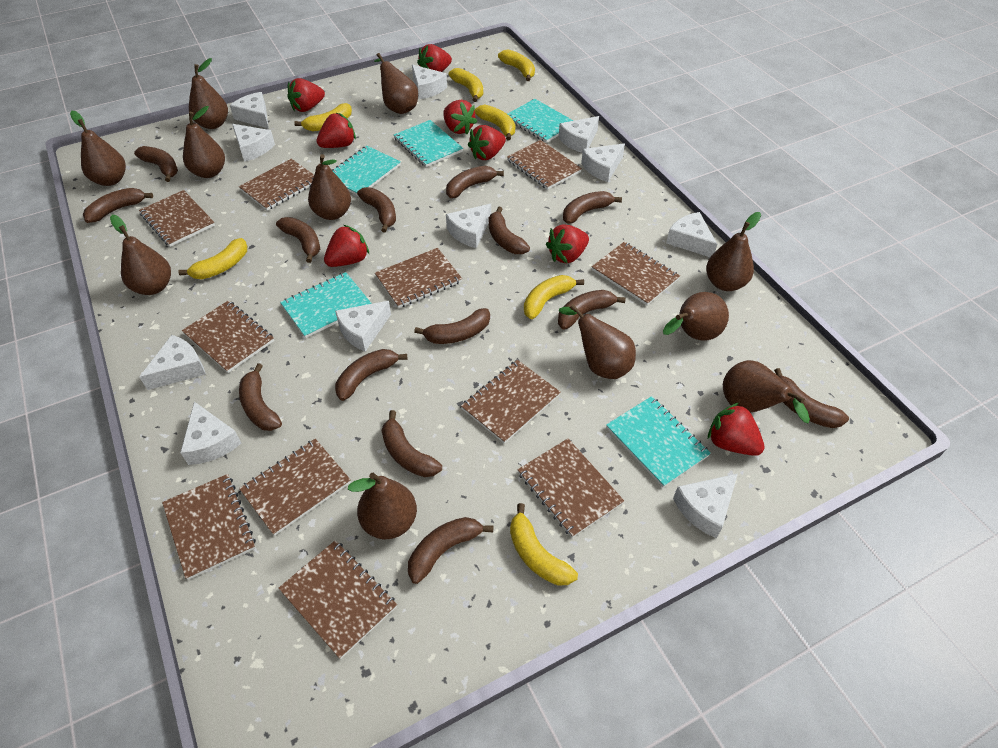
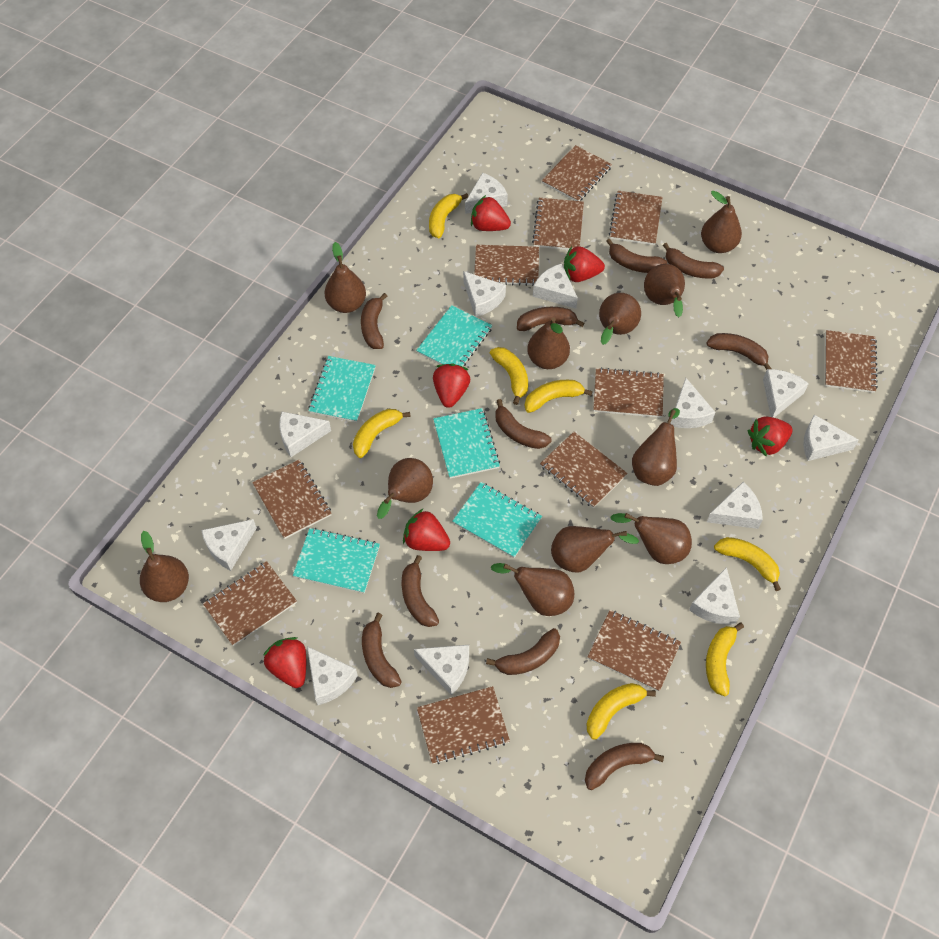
brown banana: [83,188,153,223] [134,146,178,182] [239,363,282,431] [276,217,320,263] [335,349,407,401] [357,187,396,232] [381,410,442,477] [408,517,493,584] [414,308,490,344] [446,166,504,198] [489,207,530,254] [558,290,626,329] [563,191,622,224] [774,368,849,428] = 14 -> [361,293,387,349] [362,613,402,688] [402,555,439,627] [486,628,560,675] [495,399,551,449] [517,307,584,331] [585,743,664,790] [606,239,667,273] [663,243,724,279] [706,333,771,370] = 10
red strawberry: [287,78,325,112] [316,113,356,148] [324,225,369,267] [417,44,452,72] [443,100,477,134] [468,125,506,160] [546,224,589,264] [708,403,765,456] = 8 -> [263,637,306,688] [403,508,450,551] [433,364,470,408] [471,195,511,231] [564,246,605,282] [748,416,793,457] = 6
white cheese: [139,335,206,390] [180,402,241,465] [230,92,269,129] [232,124,275,162] [335,301,391,352] [412,64,447,99] [446,204,491,248] [559,116,599,153] [581,143,625,182] [666,212,717,257] [673,474,738,539] = 11 -> [201,519,257,571] [279,412,331,457] [307,646,358,705] [414,645,469,695] [463,271,506,317] [465,173,508,214] [533,263,578,309] [670,378,716,428] [689,567,740,625] [707,482,763,529] [763,369,809,418] [803,415,859,461] = 12

